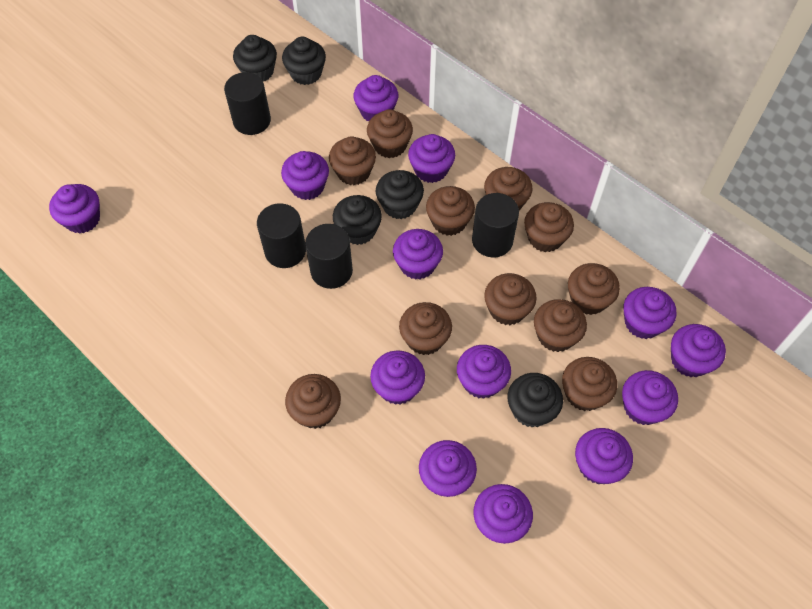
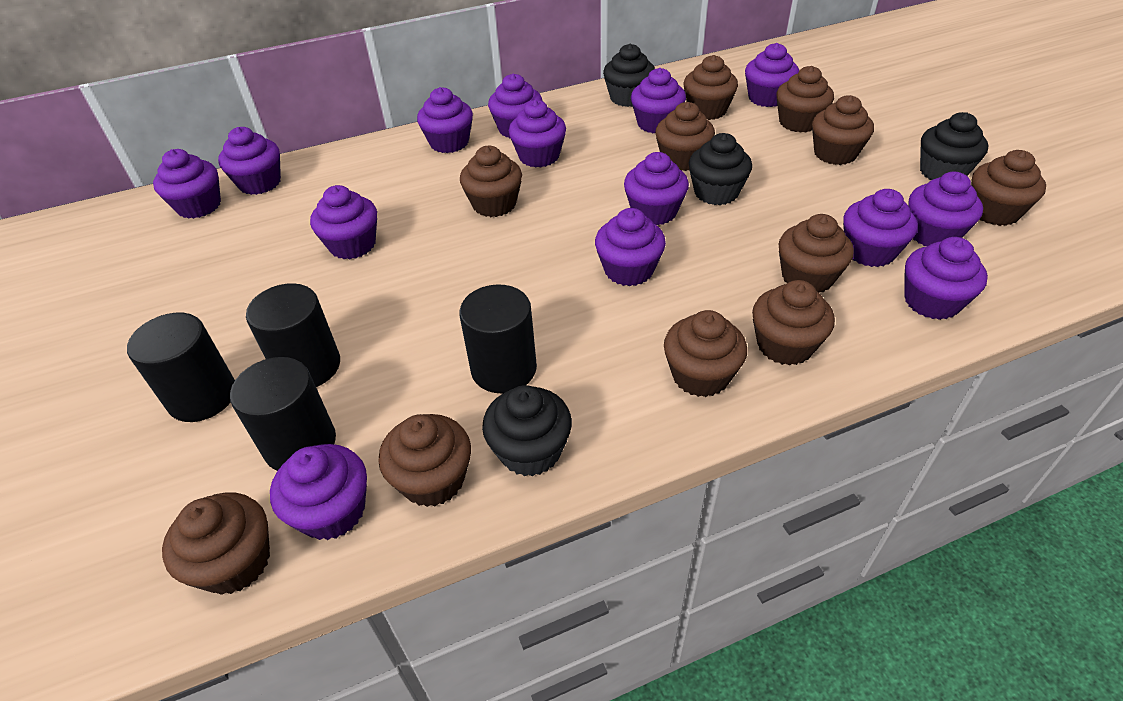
black cupcake: [233,35,277,81] [282,37,326,85] [333,195,382,245] [376,170,424,219] [507,373,563,428] = 5 -> [482,385,572,476] [603,44,655,107] [689,133,752,205] [920,112,989,180] = 4
purple cupcake: [49,184,100,234] [281,151,329,200] [353,75,398,121] [370,350,425,405] [393,229,443,280] [408,134,455,183] [419,440,477,497] [457,345,511,399] [473,484,533,544] [575,428,633,484] [622,370,678,425] [623,287,676,339] [671,324,726,377] = 13 -> [153,149,221,219] [218,127,281,195] [270,444,367,540] [310,185,377,259] [417,87,473,153] [488,74,543,138] [509,100,566,168] [595,208,666,286] [624,152,689,226] [631,68,686,133] [745,43,799,107] [843,189,918,267] [905,237,988,320] [909,172,983,246] = 14

